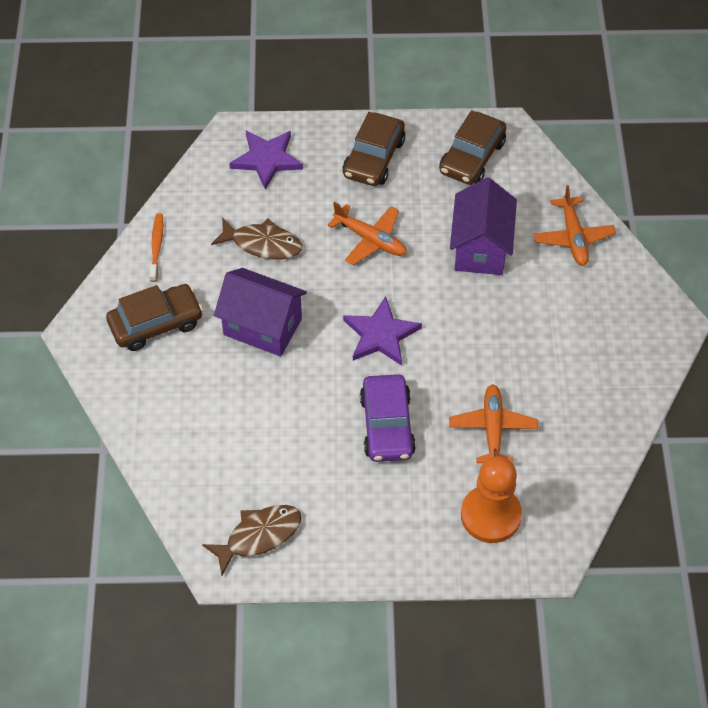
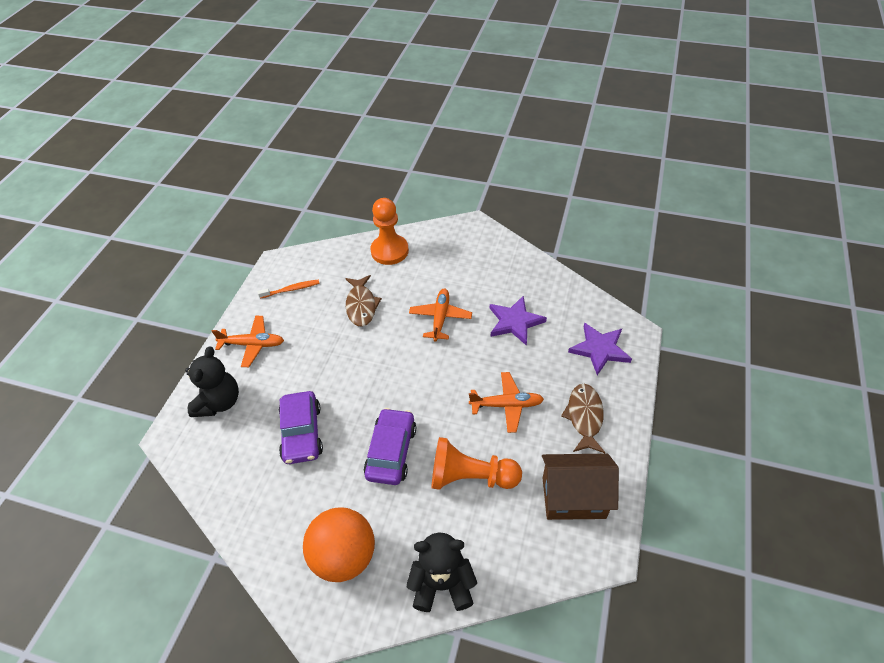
black teddy bear: none = 0 -> [185,346,239,417] [406,532,477,612] = 2
brown car: [106,284,203,351] [343,112,405,186] [439,110,506,185] = 3 -> none = 0
brown house: none = 0 -> [542,454,619,520] = 1
orange ball: none = 0 -> [303,507,375,582] = 1
orange pawn: [461,456,522,543] = 1 -> [370,198,409,265] [432,437,522,490] = 2
purple car: [360,374,416,462] = 1 -> [279,391,323,464] [364,408,416,485] = 2
purple house: [214,268,307,357] [450,178,517,275] = 2 -> none = 0

